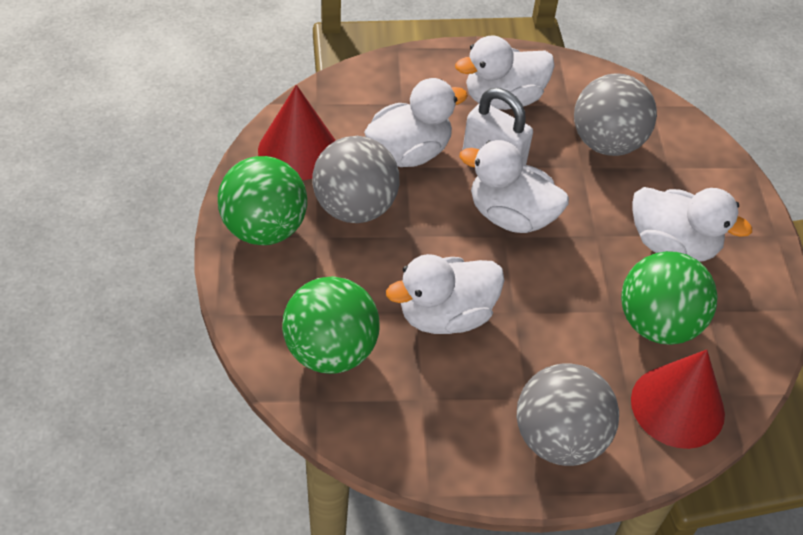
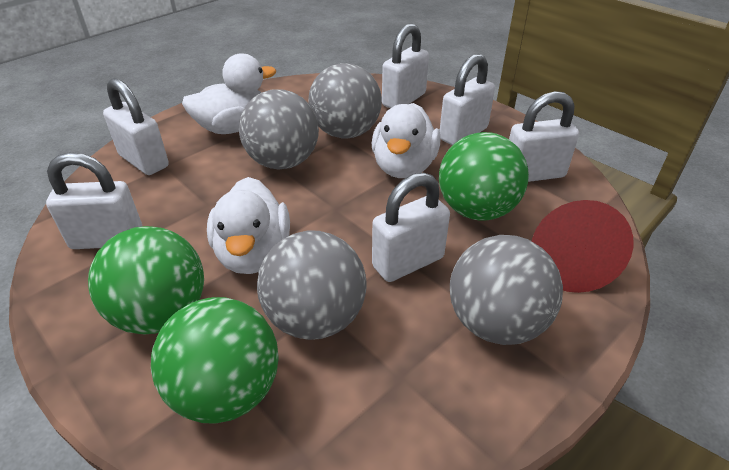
grey ball: [312,136,399,223] [517,363,619,466] [574,73,657,156] = 3 -> [239,89,319,170] [257,231,367,340] [308,63,382,139] [450,235,563,345] = 4
red cone: [258,85,336,180] [631,350,725,449] = 2 -> [532,200,634,293] = 1
white duck: [364,78,468,167] [386,254,504,334] [455,35,555,110] [459,140,569,233] [632,187,752,262] = 5 -> [182,53,276,134] [207,177,290,274] [372,103,441,178] = 3
white padlock: [463,88,533,165] = 1 -> [46,152,143,249] [103,78,169,175] [372,173,450,282] [382,23,429,108] [440,54,495,145] [509,91,579,182] = 6

